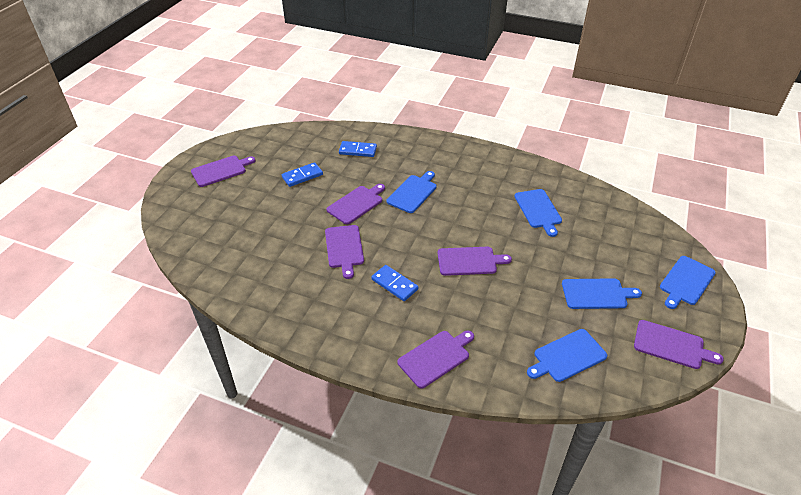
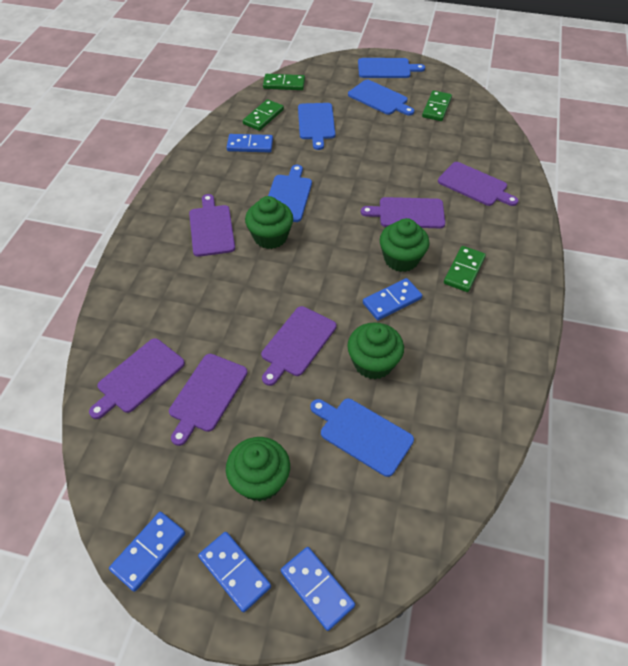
blue domino: [282,162,323,187] [339,141,377,157] [371,265,419,301] = 3 -> [109,512,185,592] [198,532,271,612] [226,134,273,152] [281,547,355,631] [363,278,422,320] = 5
green cupcake: none = 0 -> [226,437,290,502] [245,196,293,249] [347,322,404,379] [380,218,430,272] = 4
green domino: none = 0 -> [243,99,284,131] [263,74,305,90] [422,91,452,121] [444,246,486,292] = 4

